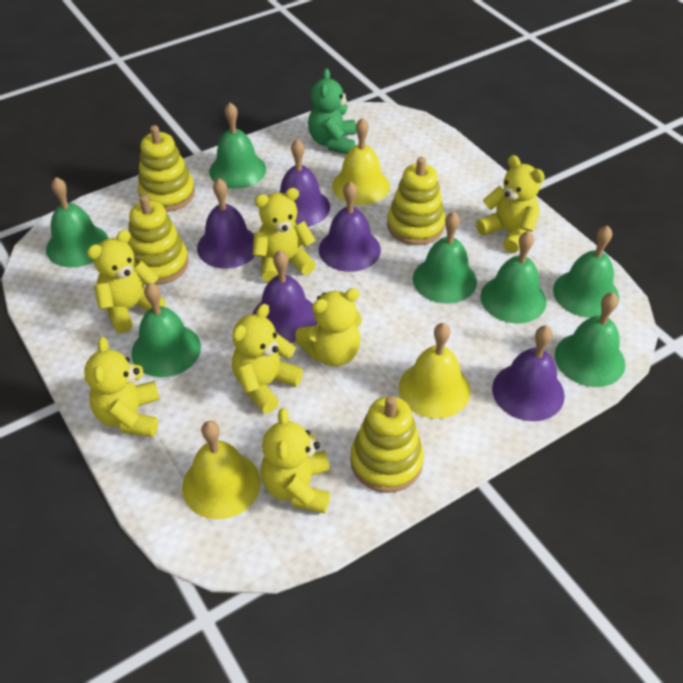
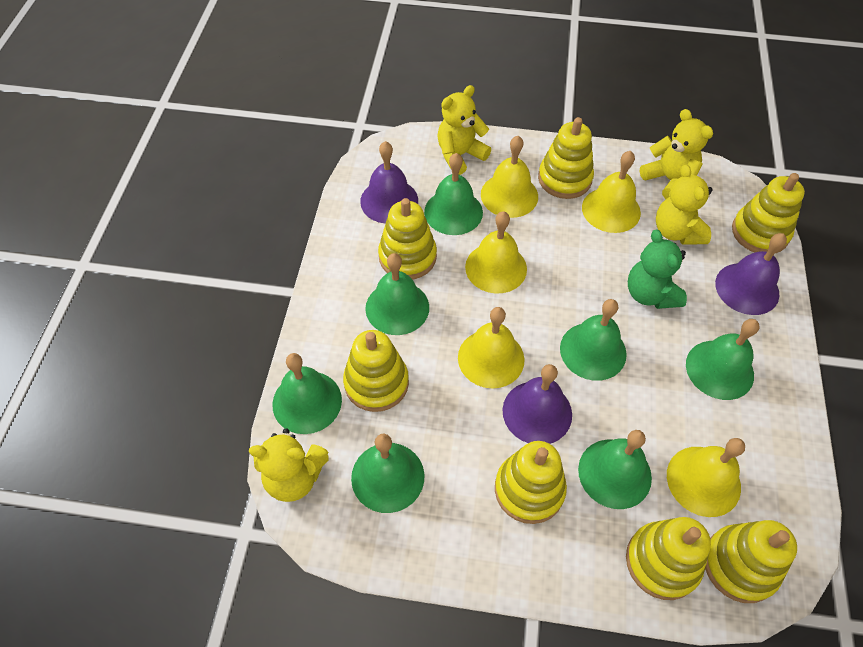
purple bell: [197,178,255,269] [253,250,317,343] [280,139,330,227] [319,181,381,272] [492,325,565,421] = 5 -> [360,141,418,224] [503,364,572,444] [715,233,787,315] = 3
yellow bell: [182,421,260,519] [332,118,390,205] [399,323,470,419] = 3 -> [458,307,525,389] [465,211,527,294] [481,136,538,218] [582,151,641,233] [667,438,745,517] = 5
yellow stacking toy: [128,195,189,285] [137,125,195,212] [350,396,424,493] [387,157,445,245] = 4 -> [343,330,409,412] [378,198,437,280] [495,441,567,524] [538,117,594,199] [626,517,711,600] [705,520,797,603] [732,173,805,253] = 7
yellow teddy bear: [84,337,160,437] [87,230,166,333] [232,304,303,413] [253,188,316,283] [261,408,330,514] [295,288,362,366] [476,155,545,253] = 7 -> [249,428,329,502] [437,85,491,175] [640,109,713,199] [656,165,713,245] = 4

